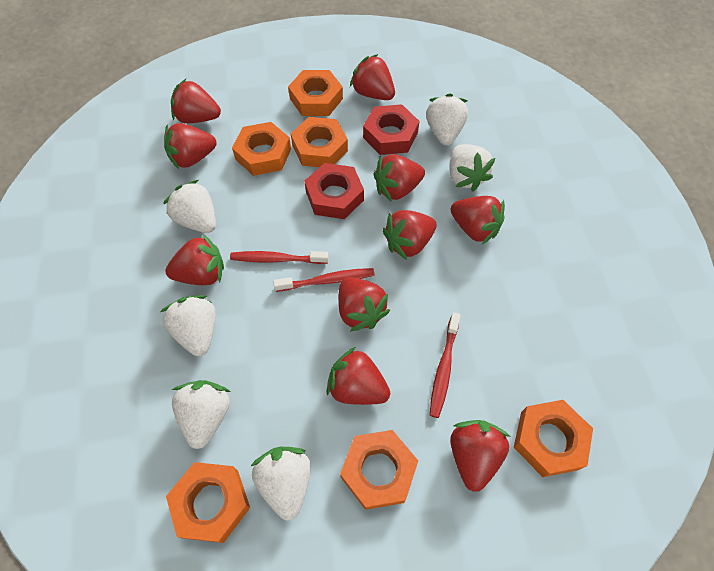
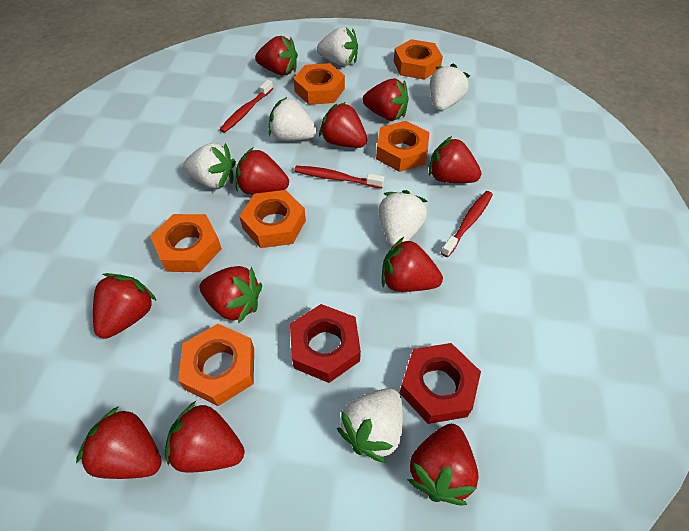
red strawberry: [164,123,217,169] [165,234,224,285] [171,79,221,123] [327,347,390,405] [339,277,390,332] [350,54,395,100] [373,154,425,202] [383,210,437,260] [450,420,511,492] [451,196,505,244] = 10 -> [76,406,162,479] [93,273,157,339] [165,401,244,473] [199,266,262,324] [236,148,289,195] [255,36,298,76] [319,102,367,148] [362,79,409,121] [382,237,443,292] [407,424,479,506] [429,136,482,183] = 11

